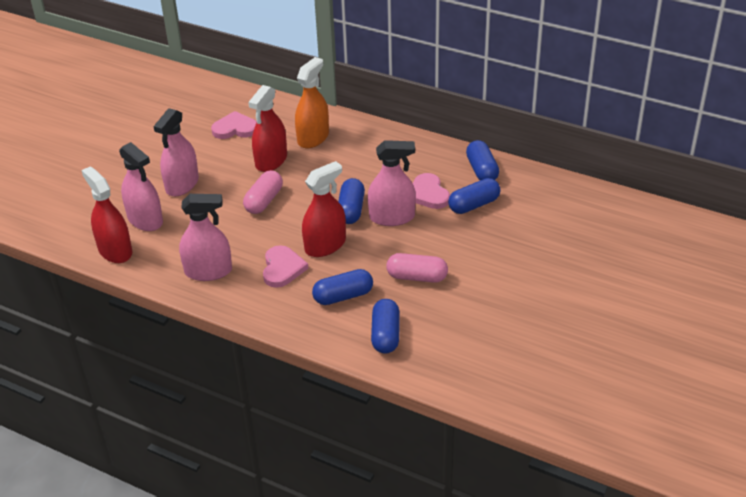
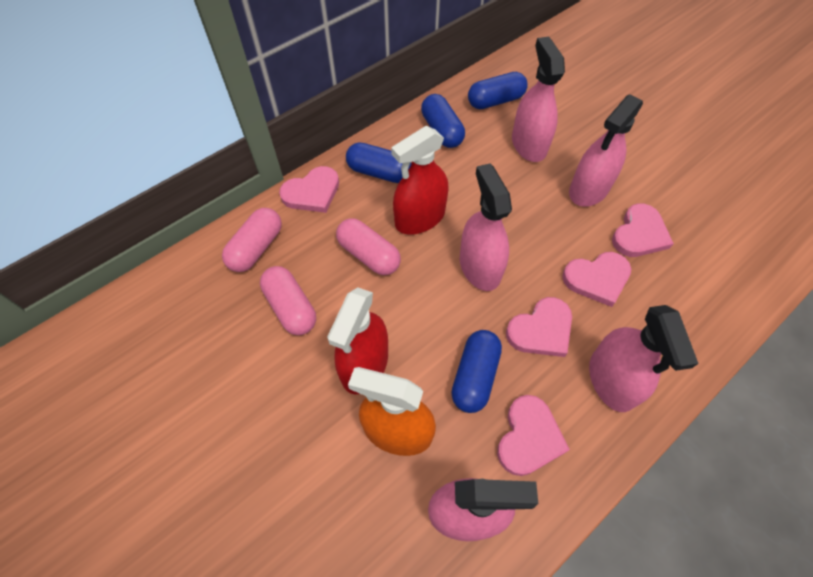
blue capsule: [312,269,373,305] [338,178,365,224] [371,299,400,354] [448,178,501,214] [466,140,499,180] = 5 -> [346,142,412,183] [421,94,465,148] [451,330,502,413] [468,72,528,109] = 4
pink capsule: [243,170,283,214] [386,253,448,283] = 2 -> [222,208,282,272] [260,266,316,335] [336,218,401,275] = 3
pink heart: [211,111,257,139] [263,245,308,288] [413,173,450,209] = 3 -> [279,166,339,213] [497,395,570,476] [506,297,572,357] [562,252,631,307] [612,203,674,257] = 5
pink spray bottle: [119,142,163,231] [153,108,199,196] [179,194,232,281] [368,140,416,226] = 4 -> [428,478,538,541] [460,163,512,291] [512,37,565,162] [569,94,643,207] [589,305,699,412] = 5
red spray bottle: [81,166,132,263] [248,85,287,172] [302,161,346,257] = 3 -> [327,288,388,395] [391,126,449,235] = 2

